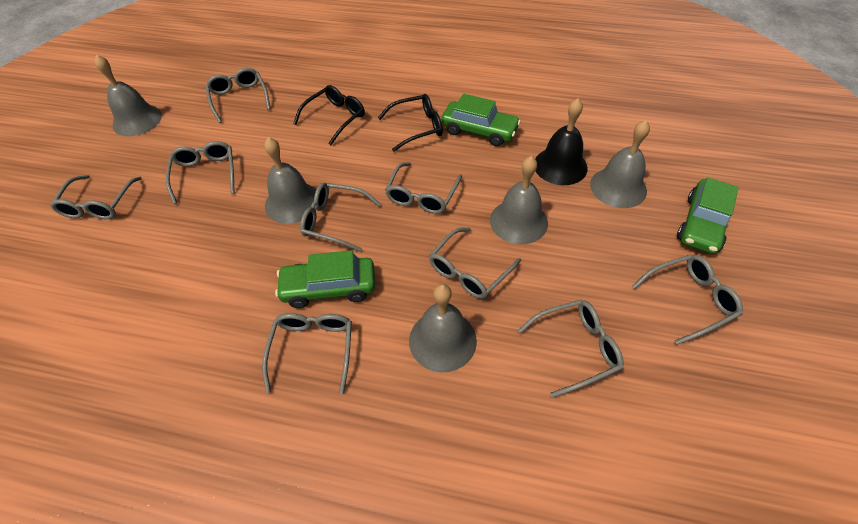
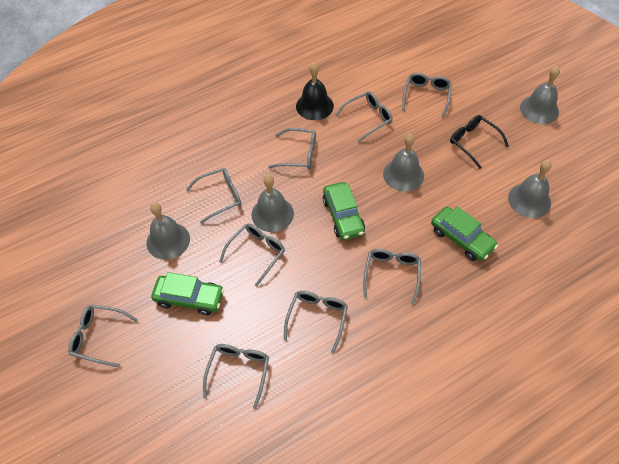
black glasses: [293,85,365,145] [378,94,443,152] = 2 -> [450,115,509,169] = 1

